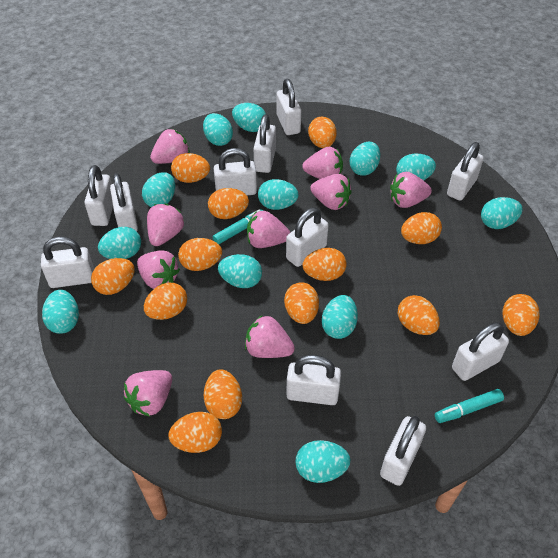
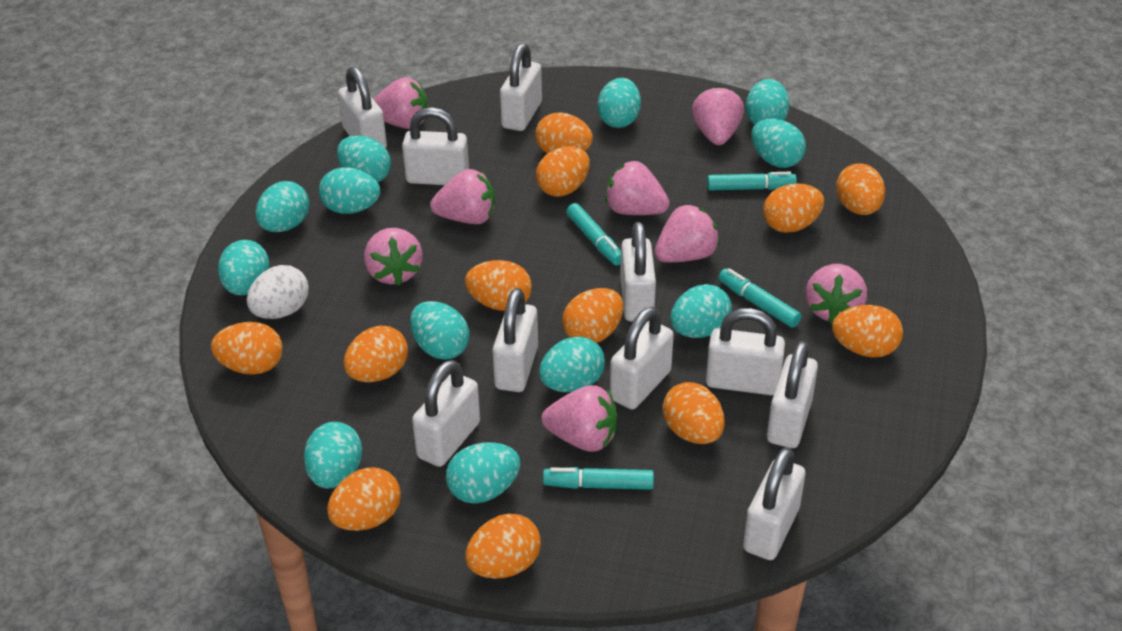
orange egg: [91,258,135,295] [144,283,187,320] [168,412,222,453] [171,153,210,183] [178,238,222,271] [204,369,242,419] [208,188,249,219] [284,283,319,324] [303,248,347,281] [308,117,336,148] [398,295,440,335] [401,212,442,244] [503,294,539,336] = 13 -> [211,322,283,375] [327,467,401,531] [344,326,408,382] [465,260,532,311] [465,514,541,579] [535,112,593,154] [536,146,590,197] [562,288,624,343] [662,382,725,444] [763,183,824,233] [832,305,903,357] [836,163,885,215] = 12
pink strawberry: [124,370,172,416] [137,250,180,289] [147,204,184,246] [150,129,190,164] [245,315,295,358] [247,211,291,248] [302,147,343,179] [310,174,352,210] [390,172,432,208] = 9 -> [364,228,423,286] [373,77,428,129] [430,169,495,224] [541,385,617,452] [605,161,670,215] [655,204,719,262] [692,86,744,145] [806,264,867,324] = 8
turquoise marker: [213,209,264,244] [435,389,504,423] = 2 -> [543,467,654,490] [566,203,621,265] [707,172,797,191] [718,268,802,328] = 4
white egg: none = 0 -> [247,265,309,319] = 1
white padlock: [41,237,94,288] [85,165,113,226] [110,173,138,231] [214,148,257,195] [253,114,276,173] [276,79,301,135] [286,208,329,267] [286,355,341,405] [380,416,426,486] [447,142,484,201] [452,322,509,381] = 11 -> [338,66,387,148] [402,107,469,185] [412,360,480,467] [492,288,538,392] [500,43,542,131] [610,307,674,410] [620,222,656,321] [706,308,785,395] [743,447,805,560] [767,341,818,448] = 10

